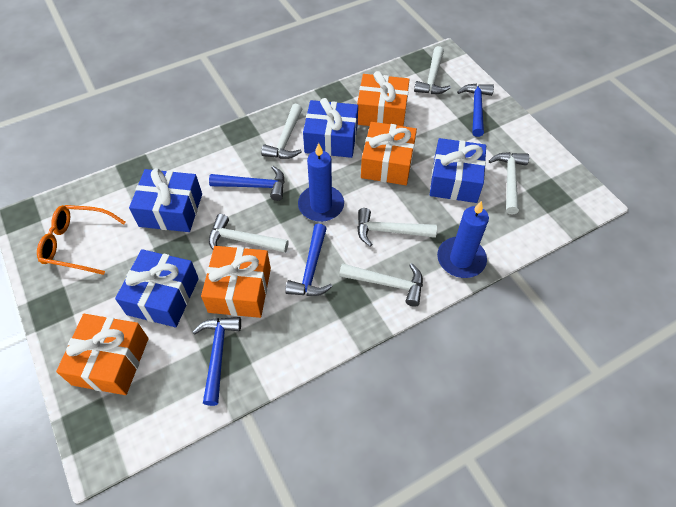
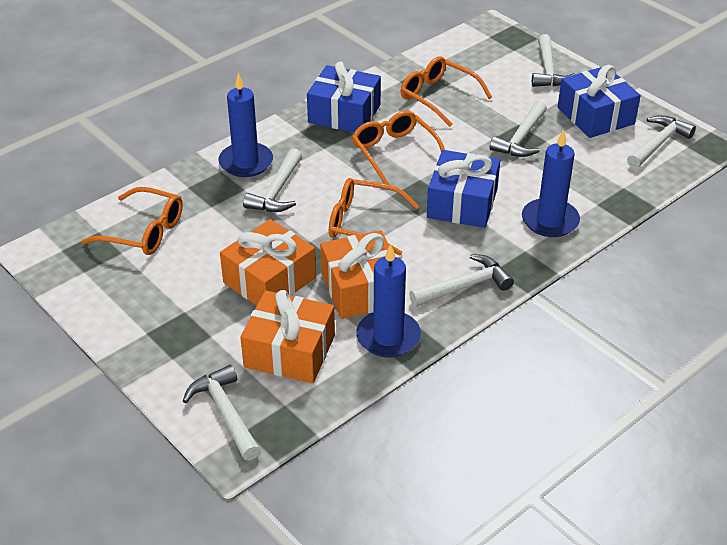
blue candle: [298,143,344,222] [437,201,489,278] = 2 -> [219,73,273,177] [356,243,421,357] [522,129,580,237] = 3
blue gift: [115,249,199,327] [129,168,202,232] [303,98,358,158] [430,138,486,203] = 4 -> [307,62,381,132] [427,150,500,228] [558,65,641,138] = 3
blue hammer: [192,317,241,406] [209,166,285,201] [285,224,333,296] [457,84,494,137] = 4 -> none = 0
orange gift: [56,314,149,395] [201,246,271,318] [357,71,410,126] [361,122,417,185] = 4 -> [220,219,316,306] [240,290,335,383] [320,230,389,319] = 3
orange glasses: [37,205,126,275] = 1 -> [82,187,183,255] [329,178,419,256] [352,111,445,185] [401,56,492,127] = 4

